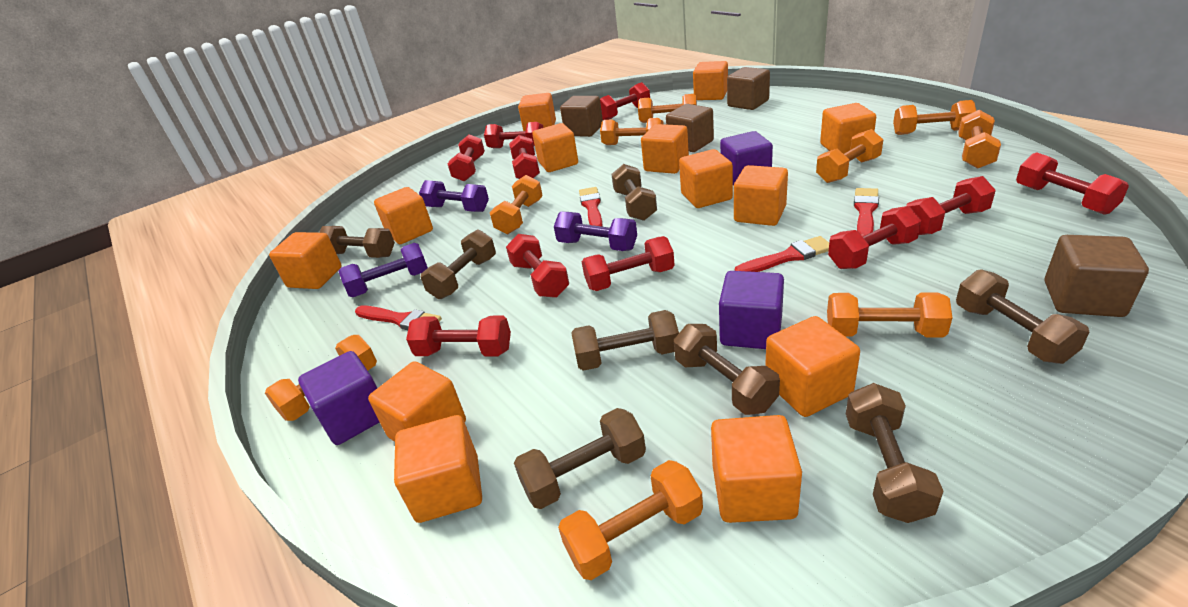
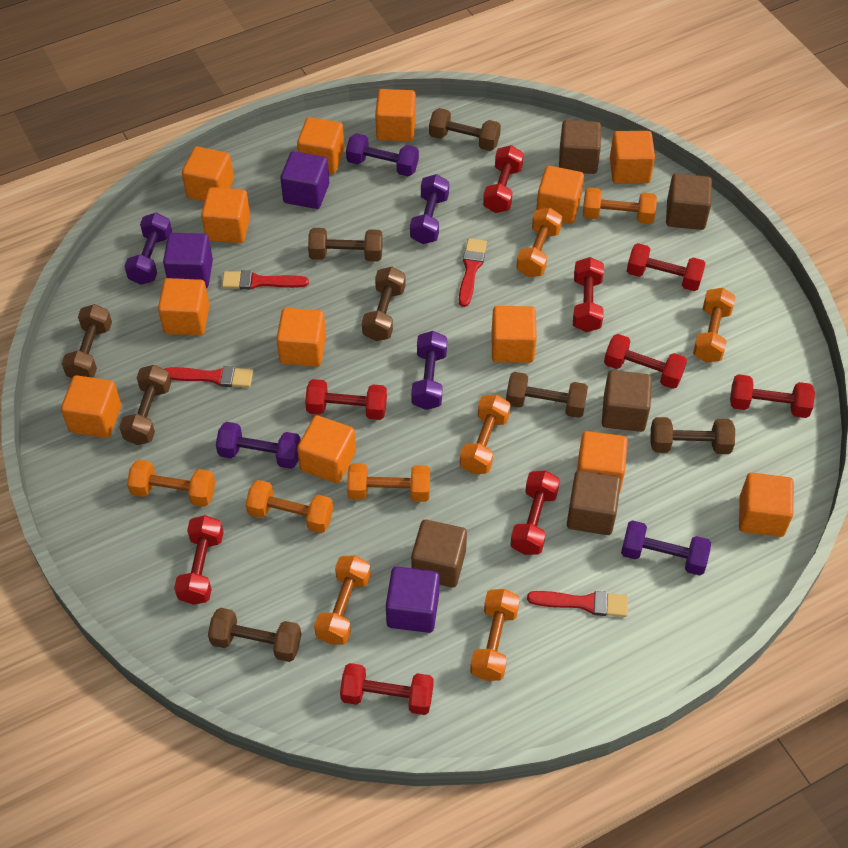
brown cube: [560,96,603,137] [666,104,714,152] [727,67,770,110] [1044,235,1149,317] = 4 -> [411,520,467,588] [559,120,601,174] [567,470,621,535] [602,370,652,432] [666,173,712,230] = 5
purple dumbbell: [338,243,428,297] [419,180,489,212] [554,212,637,251] = 3 -> [124,213,172,285] [216,422,301,469] [346,133,419,176] [410,174,449,244] [411,331,447,410] [621,520,711,576] = 6
red dumbbell: [406,315,511,356] [448,134,485,182] [484,122,544,148] [506,234,569,298] [509,135,540,179] [582,236,675,291] [600,82,650,120] [828,206,921,269] [906,176,996,235] [1016,152,1129,215] = 10 -> [174,515,224,605] [305,379,387,420] [340,663,434,715] [483,145,524,213] [510,470,560,555] [573,257,604,332] [604,334,687,389] [627,243,706,291] [730,374,815,418] = 9

